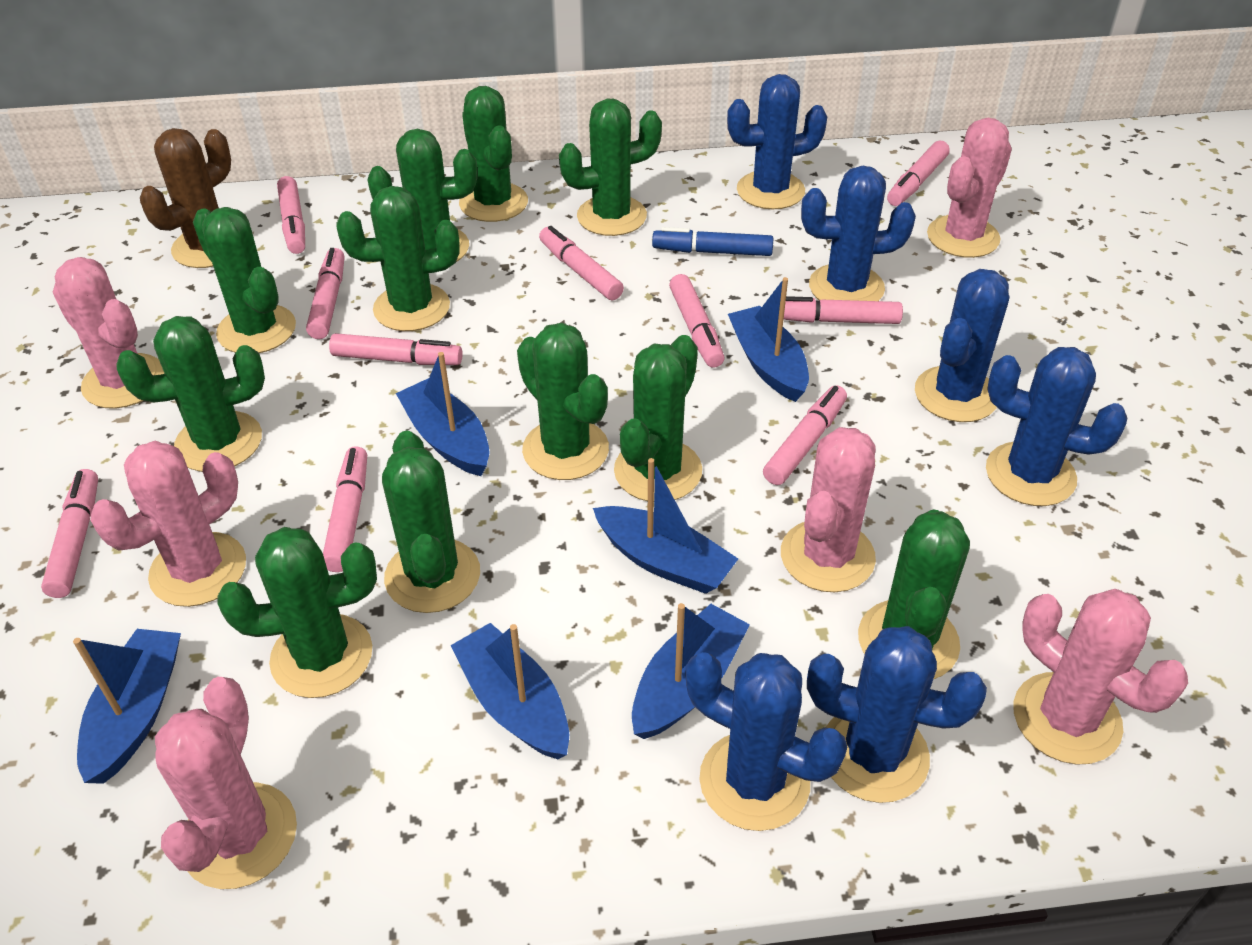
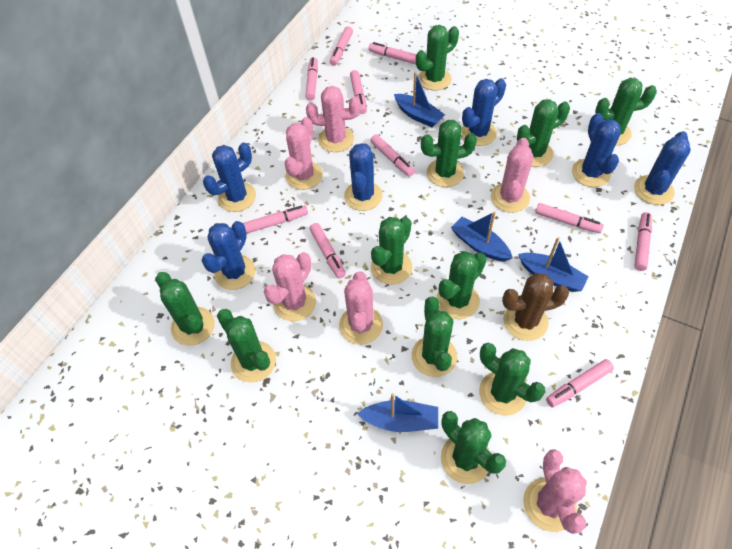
blue boat: [73,629,181,784] [396,352,489,476] [451,623,569,759] [593,458,738,594] [632,603,750,739] [728,277,809,402] = 6 -> [357,393,438,432] [394,71,445,127] [451,212,513,262] [518,237,589,292] = 4
blue marker: [652,227,773,256] = 1 -> none = 0

